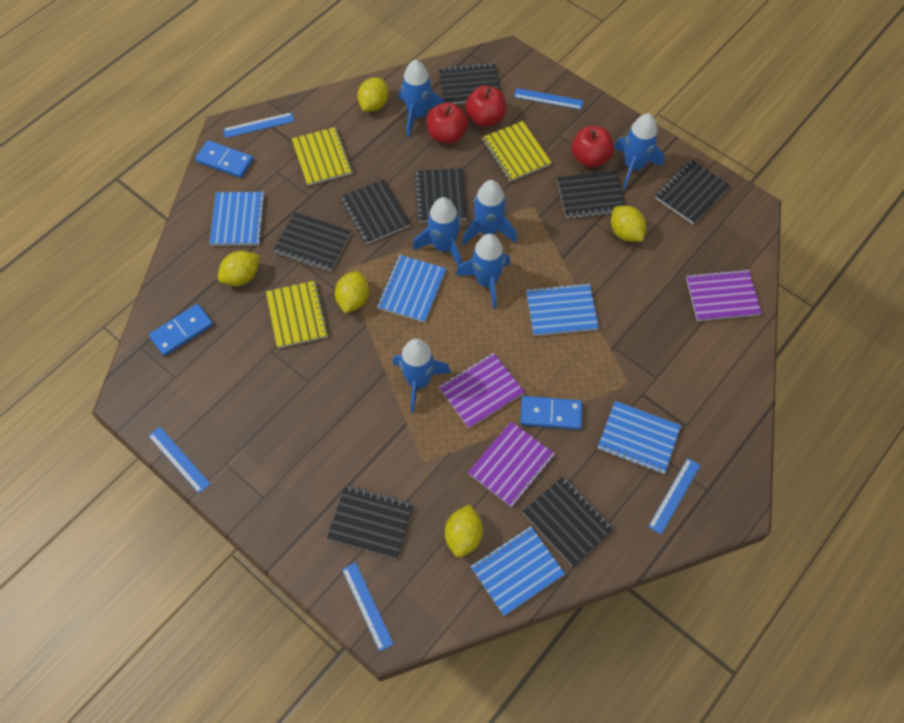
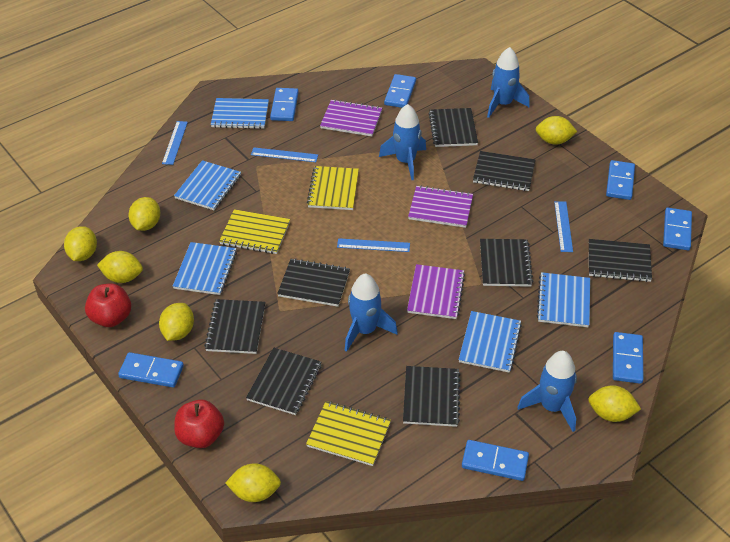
blue domino: [149,304,213,356] [195,140,254,178] [520,396,582,430] = 3 -> [118,352,184,387] [270,88,299,121] [384,74,416,108] [462,440,529,481] [606,160,635,200] [613,332,644,384] [663,208,692,250] = 7
blue rocket: [393,339,451,413] [399,59,445,137] [413,197,462,266] [456,234,510,309] [462,180,517,246] [614,113,665,189] = 6 -> [344,273,398,352] [379,104,426,181] [487,47,530,118] [517,351,577,432] = 4
blue ruler: [148,427,211,493] [223,112,294,138] [342,562,394,652] [514,88,584,110] [648,458,701,535] = 5 -> [162,121,188,165] [251,147,318,162] [337,238,410,252] [554,201,573,252] = 4
red apple: [427,102,468,144] [465,85,506,127] [571,126,614,168] = 3 -> [85,283,131,327] [174,400,224,448] = 2
yellow lemon: [218,251,260,286] [335,271,369,313] [357,78,389,112] [445,504,483,558] [611,206,646,242] = 5 -> [64,226,97,261] [97,251,143,283] [128,197,160,231] [159,303,194,341] [226,463,281,502] [536,116,577,145] [588,385,641,422] = 7

